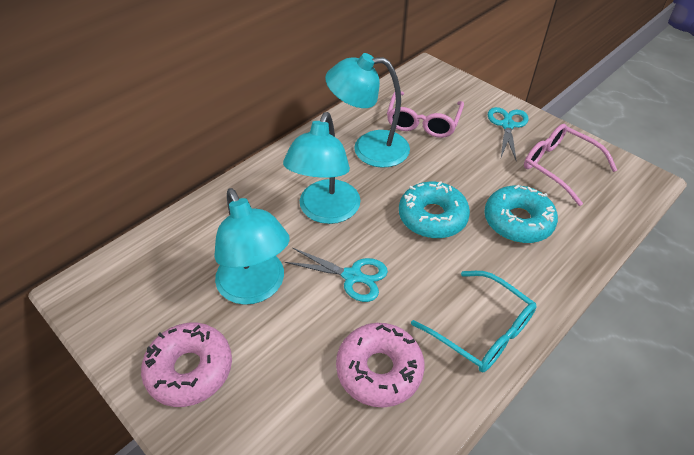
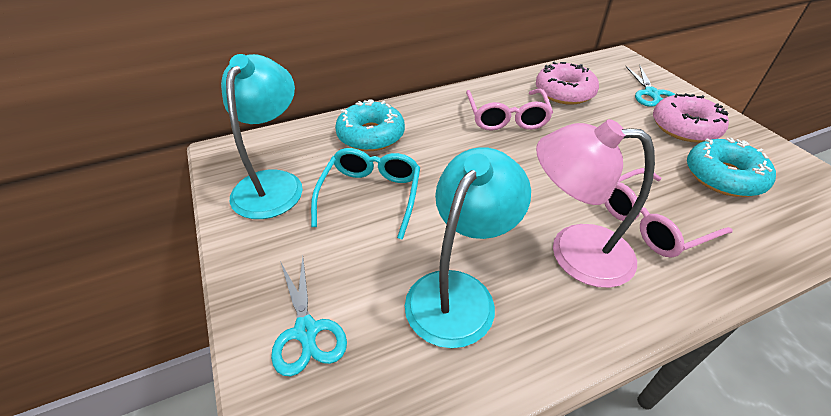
pink lamp: none = 0 -> [536,119,655,288] = 1
turquoise lamp: [214,188,290,305] [283,112,361,224] [325,53,410,168] = 3 -> [221,54,303,219] [405,147,531,348] = 2

